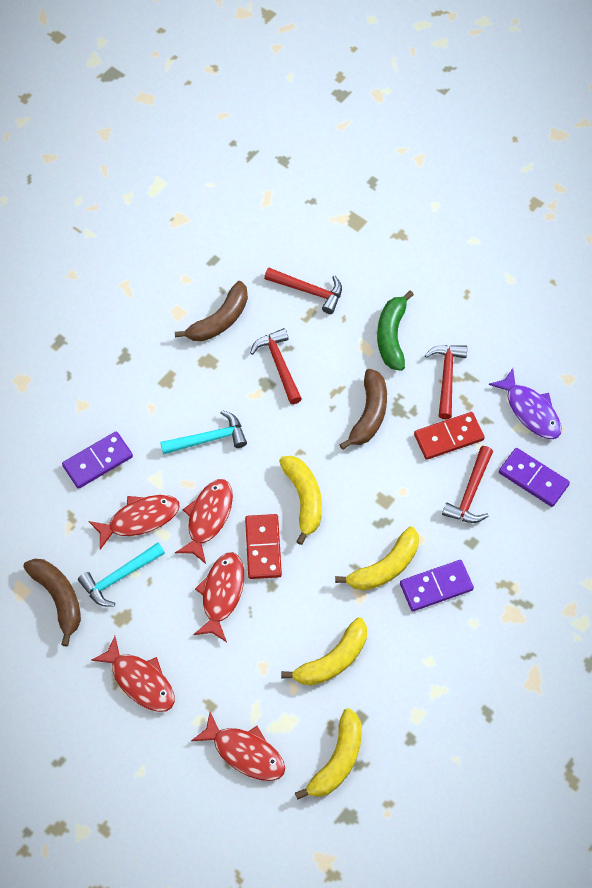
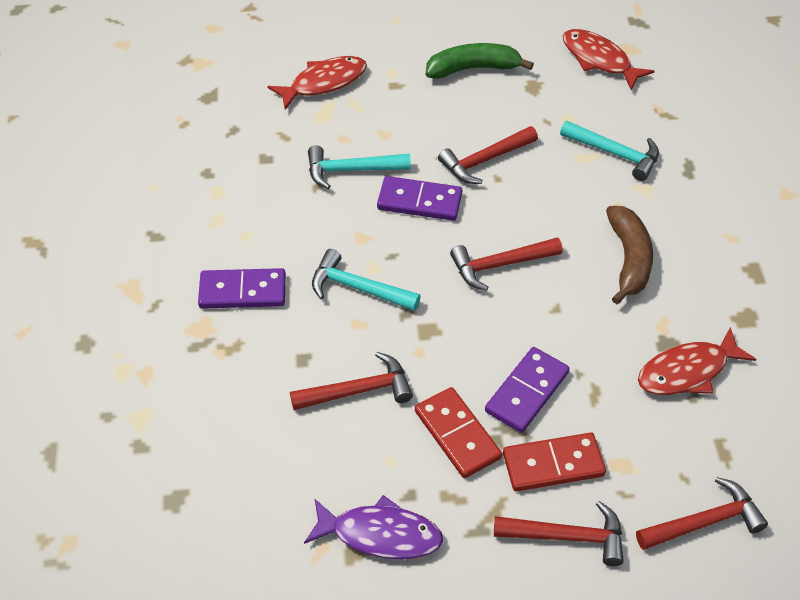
brown banana: [23,559,81,647] [175,281,248,341] [340,369,387,450] = 3 -> [606,206,653,304] = 1
red fish: [89,495,180,550] [91,636,175,712] [175,479,233,564] [191,712,285,781] [193,552,244,642] = 5 -> [267,56,367,110] [563,29,655,90] [638,327,757,395] = 3
red hammer: [250,328,302,404] [264,267,342,314] [425,345,467,419] [442,446,493,523] = 4 -> [290,352,413,410] [438,126,538,184] [450,237,563,291] [494,501,624,566] [636,477,768,550] = 5
turquoise hammer: [78,543,165,607] [160,410,247,455] = 2 -> [308,145,411,189] [312,249,421,311] [560,121,659,181] = 3
yellow banana: [279,456,322,545] [281,617,367,686] [295,708,362,799] [335,527,419,591] = 4 -> none = 0

